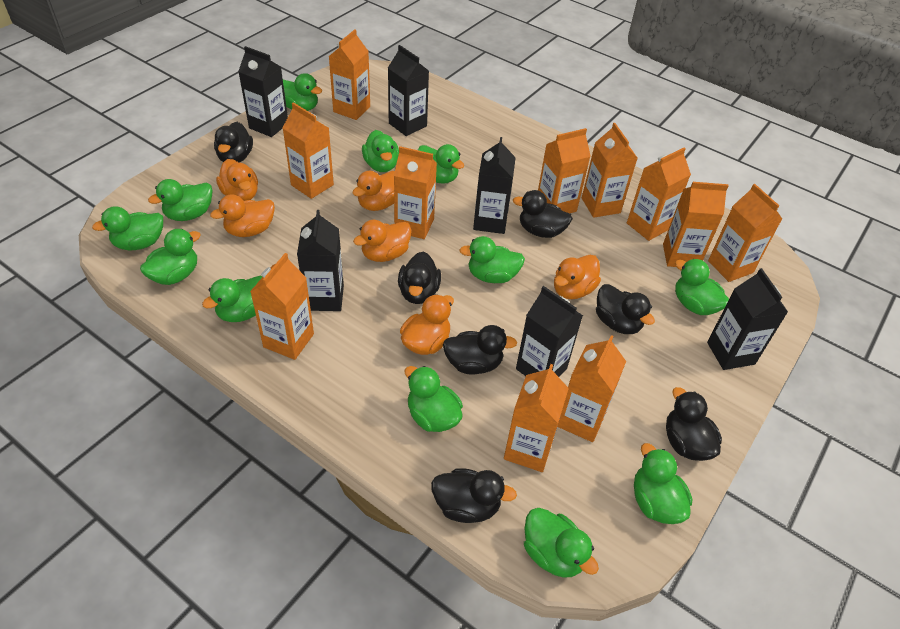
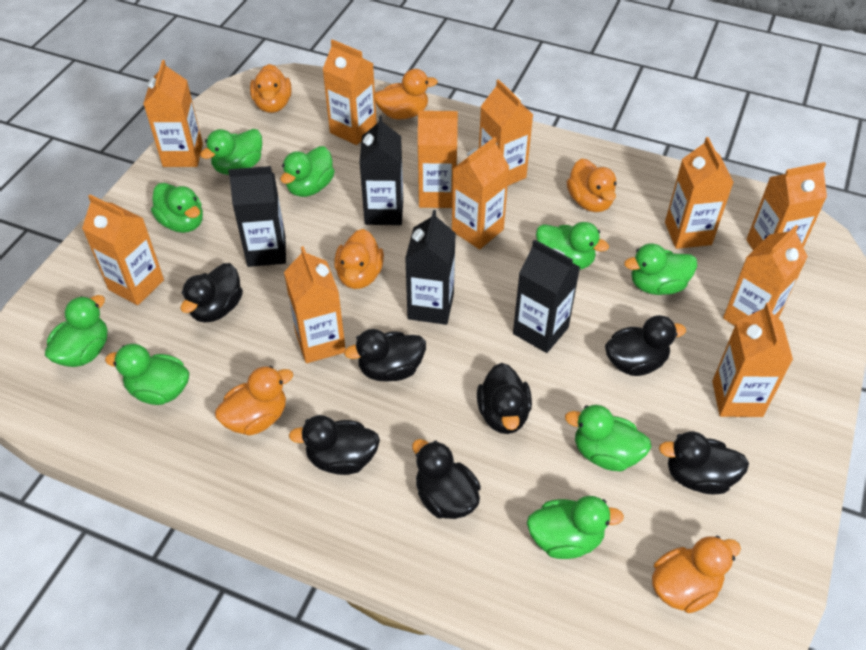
black carton: [238,46,288,137] [297,210,344,311] [388,45,429,136] [473,137,516,234] [516,286,583,377] [707,268,788,370] = 6 -> [228,166,286,267] [360,115,403,225] [405,210,456,325] [513,239,580,353] = 4
green duck: [92,206,163,250] [140,229,200,285] [148,179,213,221] [202,276,262,322] [283,73,322,111] [362,130,399,172] [405,366,463,432] [418,144,464,184] [459,236,525,283] [524,508,599,578] [634,443,692,524] [675,259,729,315] = 12 -> [45,295,108,367] [105,344,189,405] [151,183,203,233] [200,129,262,175] [280,146,335,197] [527,496,624,559] [536,222,609,270] [565,405,651,471] [624,243,697,295] = 9

